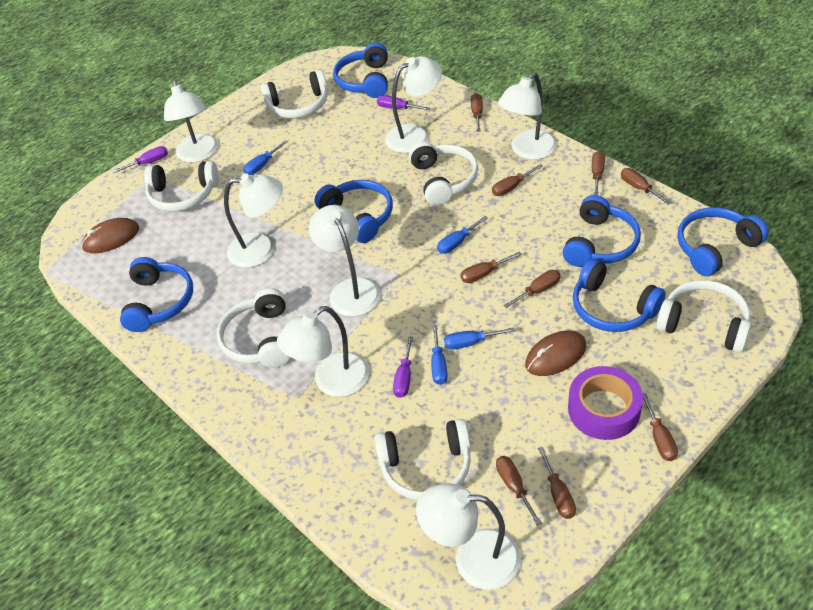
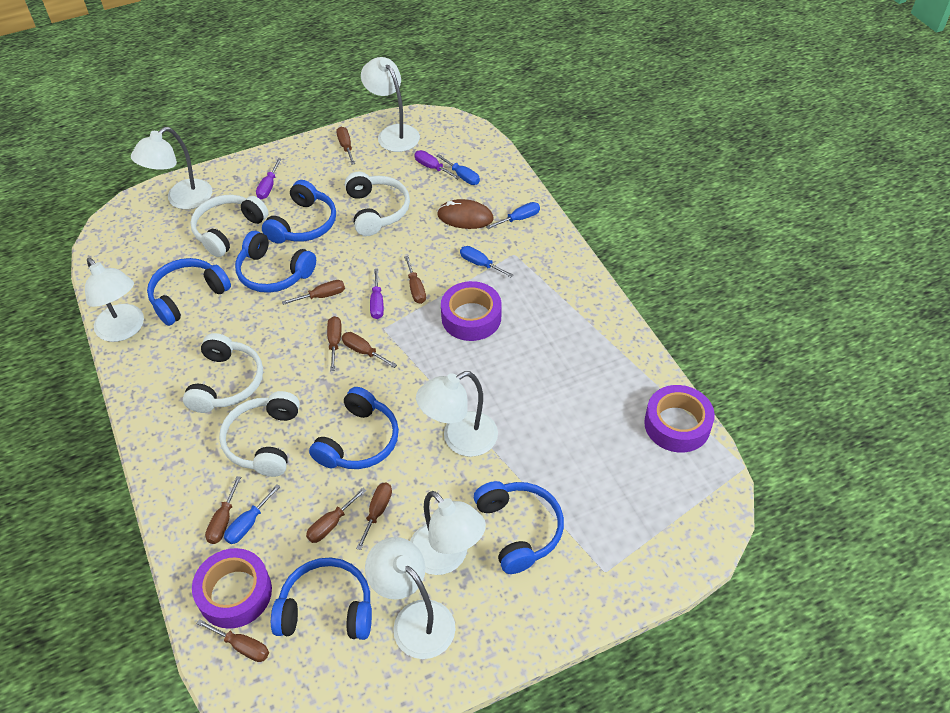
brown mouse: [82,218,139,253] [525,330,586,376] = 2 -> [437,199,494,229] = 1
purple tape: [568,366,643,440] = 1 -> [192,548,272,629] [441,281,502,341] [644,385,715,453] = 3
white headphones: [144,161,219,212] [217,288,290,367] [261,70,328,118] [375,419,471,500] [409,141,478,206] [656,280,751,353] = 6 -> [183,333,263,413] [190,195,269,257] [219,391,300,477] [345,172,410,236] = 4
white lamp: [164,80,218,163] [224,174,283,268] [277,306,369,397] [309,205,381,316] [385,56,442,153] [416,483,521,590] [498,72,557,160] = 7 -> [85,257,144,342] [131,127,212,209] [361,57,420,152] [365,537,456,659] [410,491,486,575] [416,371,498,457] = 6

